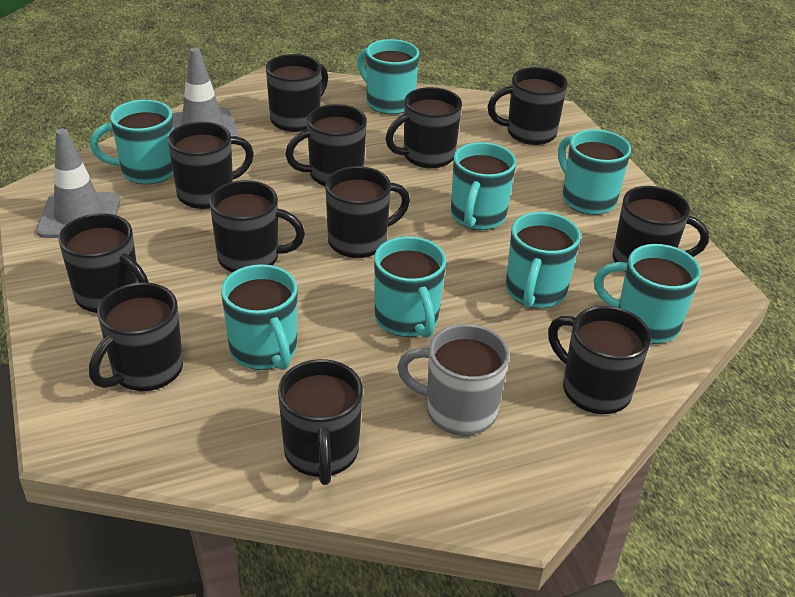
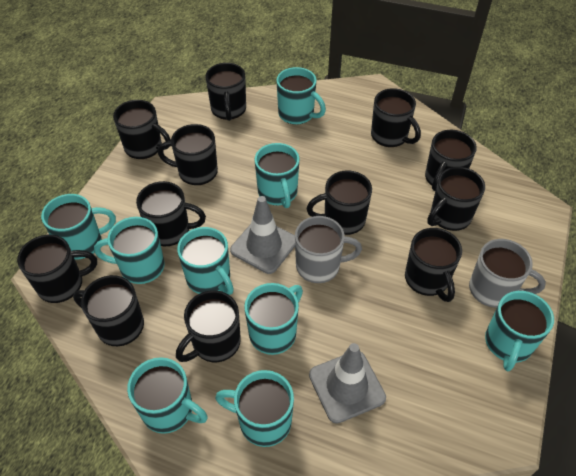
grey mug: [397,324,510,436] = 1 -> [295,216,362,283] [469,239,546,308] = 2
turquoise mug: [90,100,174,184] [221,264,297,370] [358,39,419,114] [374,236,446,338] [451,142,516,230] [506,212,581,308] [558,129,631,215] [594,244,701,344] = 8 -> [41,194,116,260] [94,217,165,284] [127,357,208,434] [177,227,234,295] [215,370,294,447] [244,283,303,355] [255,143,299,208] [276,67,326,125] [485,291,554,371] = 9

